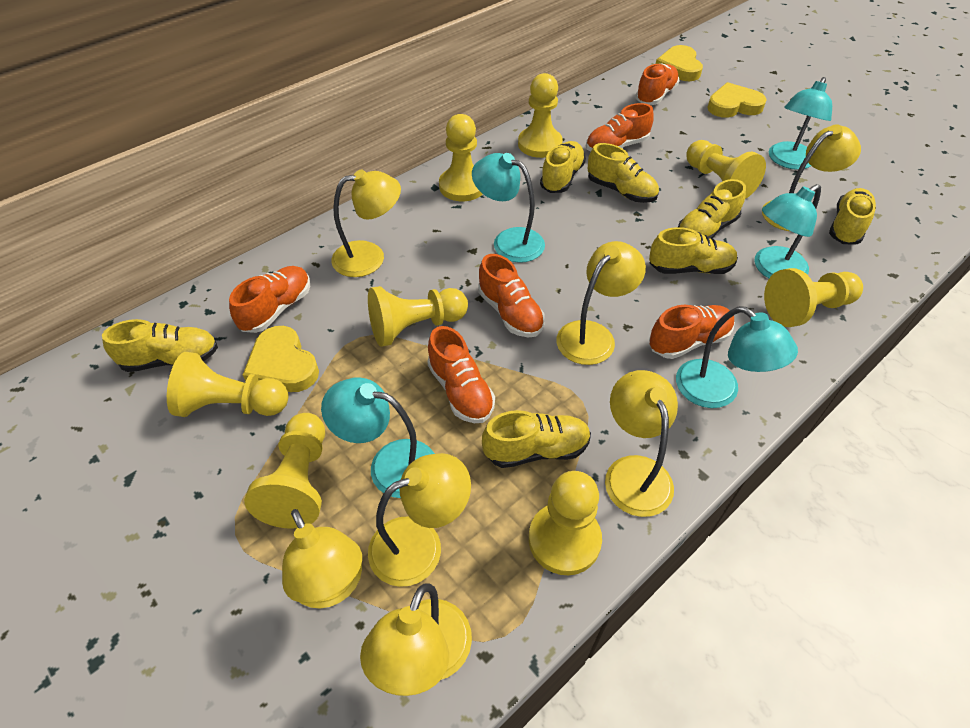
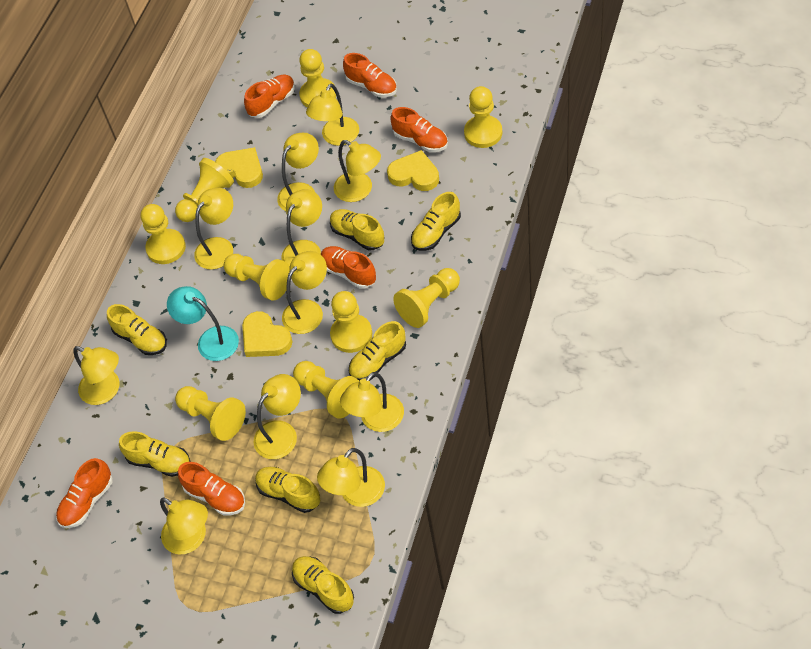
turquoise lamp: [321,377,435,498] [472,153,545,263] [676,306,798,408] [755,184,821,278] [769,77,832,170] = 5 -> [167,286,239,361] = 1
yellow lamp: [282,509,362,608] [331,169,401,277] [360,583,472,696] [368,453,471,587] [557,241,646,365] [605,370,678,517] [762,124,861,231] = 7 -> [73,346,120,405] [160,497,208,555] [194,188,233,270] [253,374,301,459] [277,133,319,211] [281,189,322,266] [282,251,327,334] [306,83,359,146] [317,448,385,507] [334,140,381,202] [340,372,404,432] = 11
yellow pawn: [167,352,288,417] [244,413,325,529] [368,286,468,347] [439,114,483,201] [518,73,563,158] [529,471,602,575] [686,140,766,199] [764,268,863,327] = 8 -> [141,204,186,264] [175,158,234,222] [175,386,246,441] [224,254,290,300] [293,361,360,418] [299,49,336,107] [330,291,372,353] [393,268,460,328] [464,86,502,148] = 9

